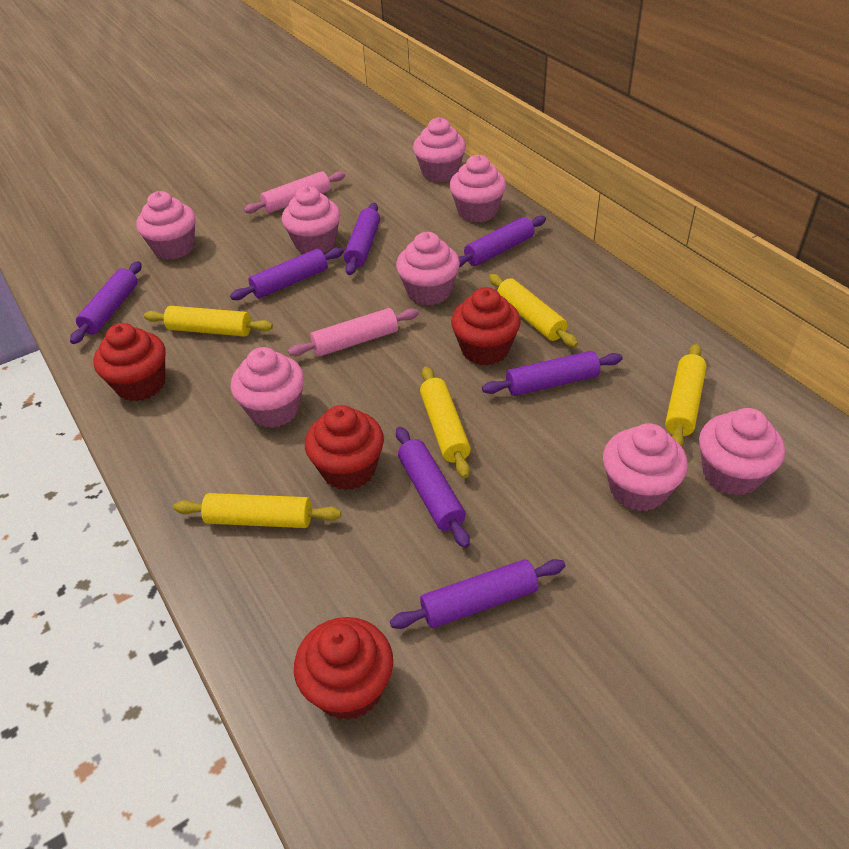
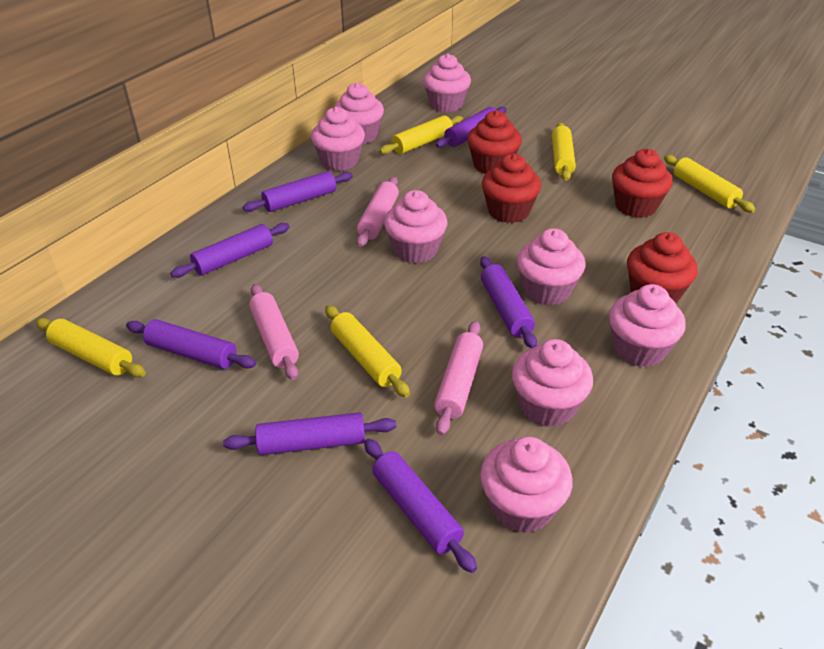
pink rolling pin: [244,171,345,214] [288,308,419,356] = 2 -> [249,284,299,380] [357,177,399,247] [434,321,483,436] = 3

